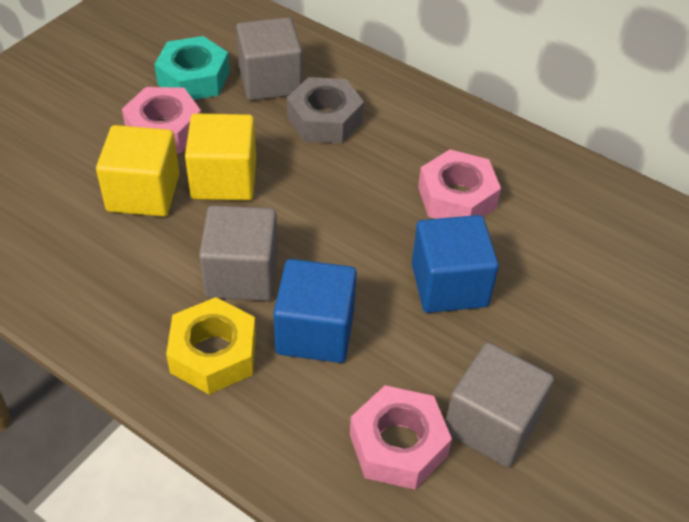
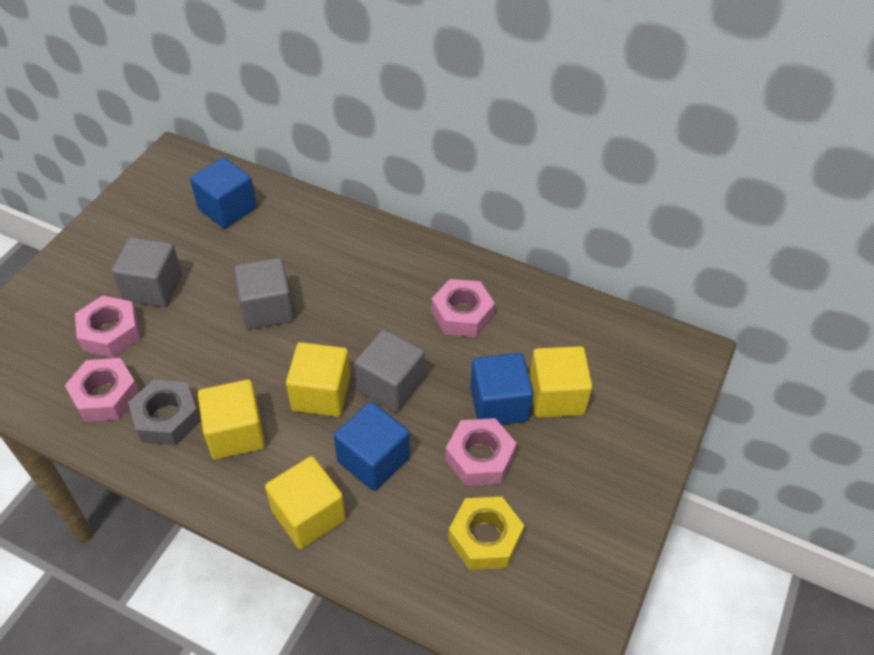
blue cube: [273,259,357,363] [412,215,499,313] = 2 -> [190,157,257,229] [334,402,410,491] [470,353,533,425] = 3
pink nut: [122,87,201,153] [350,385,452,490] [418,149,501,219] = 3 -> [65,358,139,422] [75,296,140,358] [431,279,495,337] [445,418,517,486] = 4
turquoise nut: [154,36,230,100] = 1 -> none = 0
yellow cube: [96,125,180,217] [185,113,256,200] = 2 -> [198,379,265,460] [265,456,346,549] [286,342,350,417] [529,346,593,418] = 4

